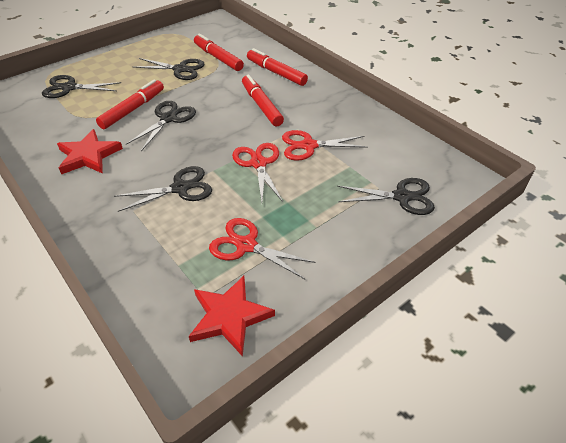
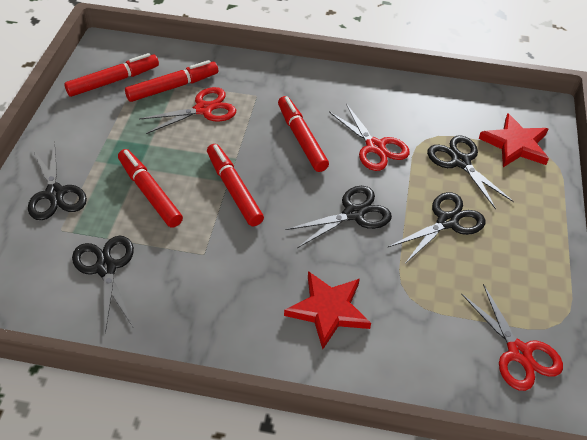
red marker: [96,79,164,129] [194,34,244,71] [242,74,284,126] [247,48,308,86] = 4 -> [64,53,159,97] [118,149,183,228] [125,60,218,102] [207,144,264,226] [278,96,329,172] = 5

